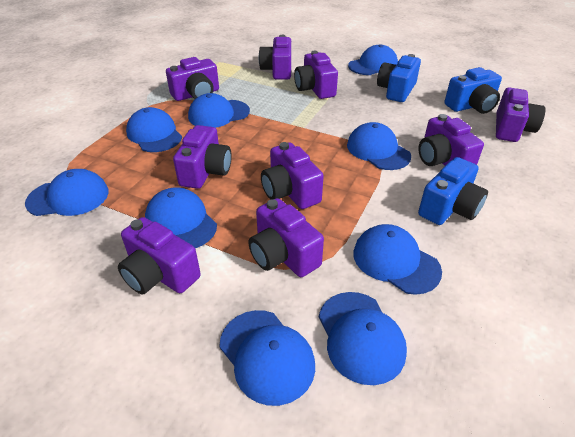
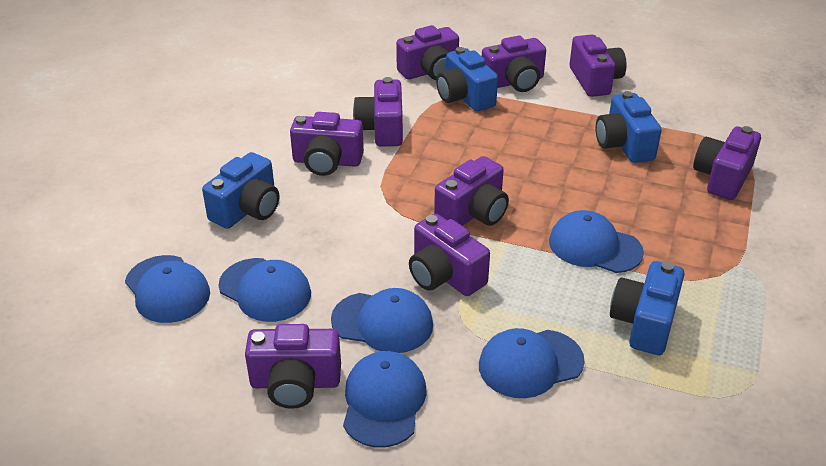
blue camera: [377,54,421,102] [418,157,488,225] [444,67,502,114] = 3 -> [202,152,279,229] [436,47,498,111] [596,91,662,163] [610,261,685,355] = 4
blue cap: [25,169,109,216] [126,107,182,152] [145,188,217,248] [188,93,250,128] [219,310,315,406] [319,292,407,385] [347,122,411,170] [348,44,398,75] [353,224,442,295] = 9 -> [125,255,210,323] [218,258,311,322] [331,288,433,353] [343,351,427,448] [479,328,584,398] [549,210,644,273] = 6

